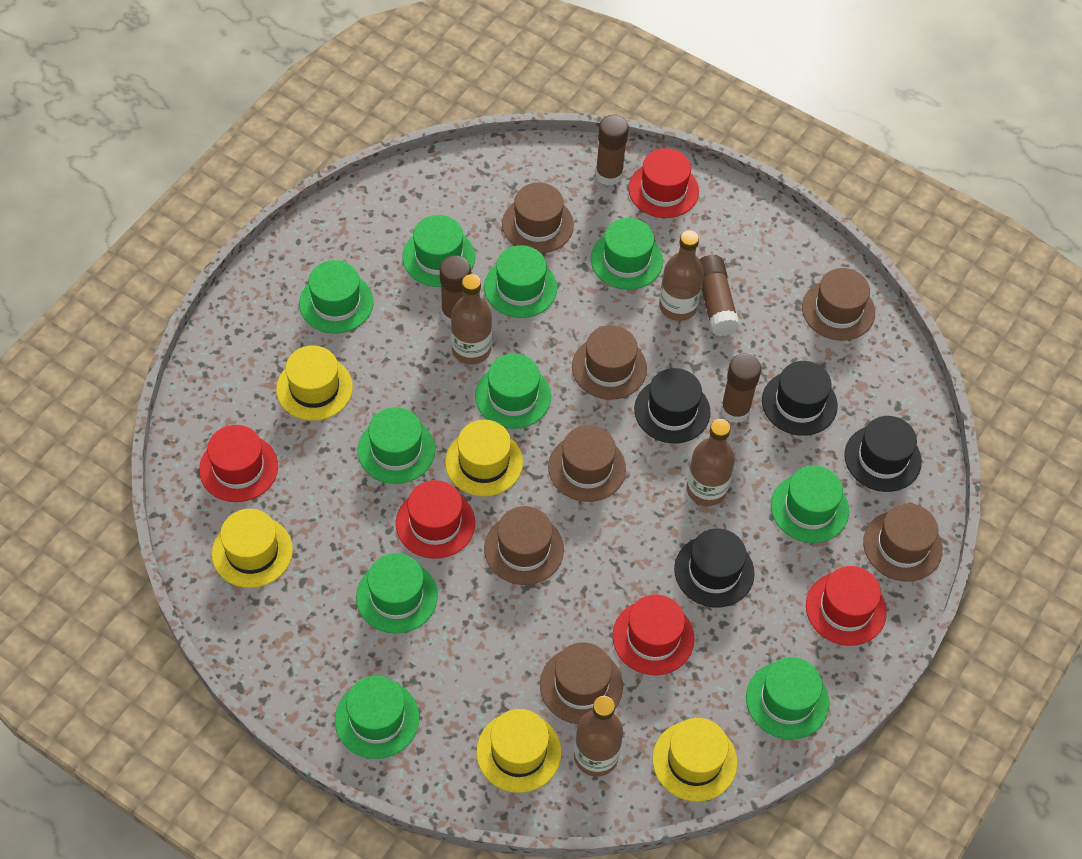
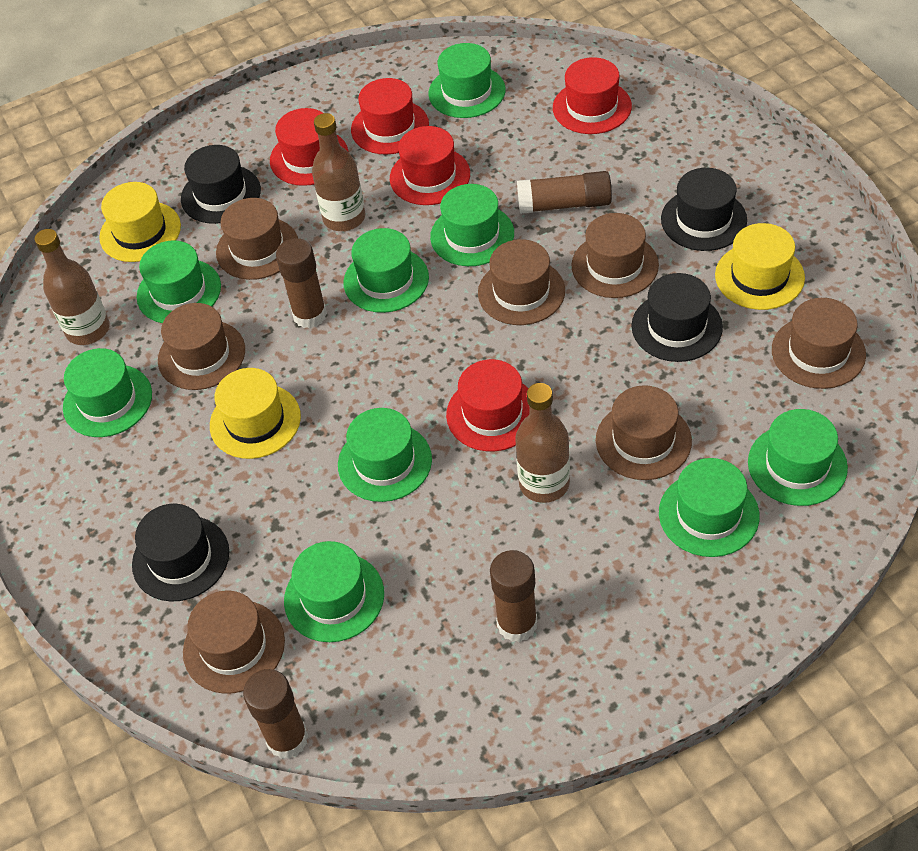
brown bottle: [451,274,492,364] [574,696,623,777] [659,230,704,321] [686,419,735,506] = 4 -> [35,229,110,345] [312,113,366,231] [515,383,570,503] = 3
green hat: [299,260,374,333] [335,676,419,759] [356,553,438,634] [358,407,435,484] [402,215,475,287] [475,354,551,429] [484,245,557,318] [591,218,663,290] [746,657,829,740] [771,466,849,543] = 10 -> [63,348,152,437] [137,240,221,323] [284,541,384,642] [338,408,432,502] [343,228,429,313] [428,43,505,118] [430,184,514,266] [659,458,760,557] [748,409,848,506] = 9
yellow hat: [212,509,293,588] [276,345,353,421] [445,420,523,497] [476,709,561,793] [652,718,737,802] = 5 -> [99,182,181,262] [210,368,301,459] [715,223,805,310] = 3

